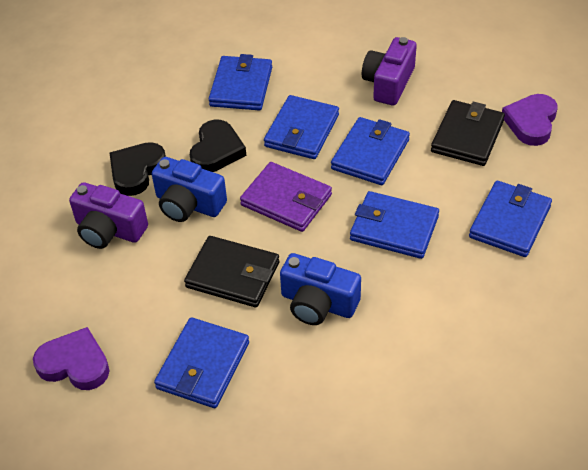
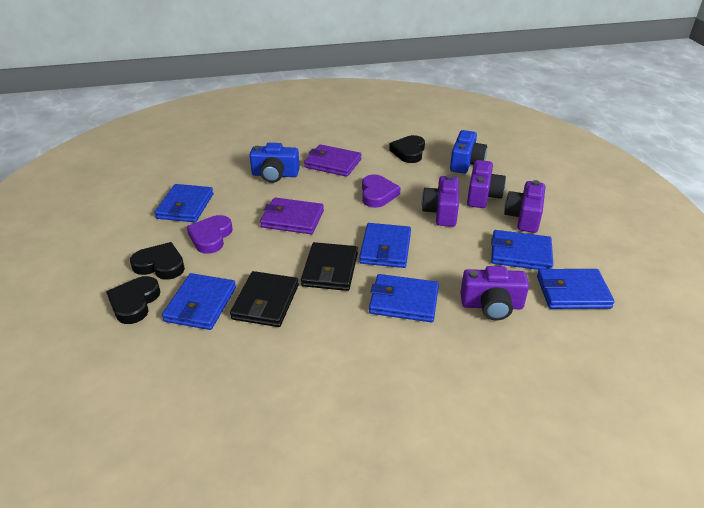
black heart: [110,142,166,196] [190,120,246,172] = 2 -> [106,276,160,324] [130,242,185,280] [389,135,425,163] = 3
purple camera: [69,182,148,249] [362,37,417,105] = 2 -> [422,175,459,227] [460,266,529,320] [467,160,506,208] [504,180,545,233] = 4
purple wallet: [240,162,332,232] = 1 -> [260,198,324,234] [304,144,362,177] = 2

